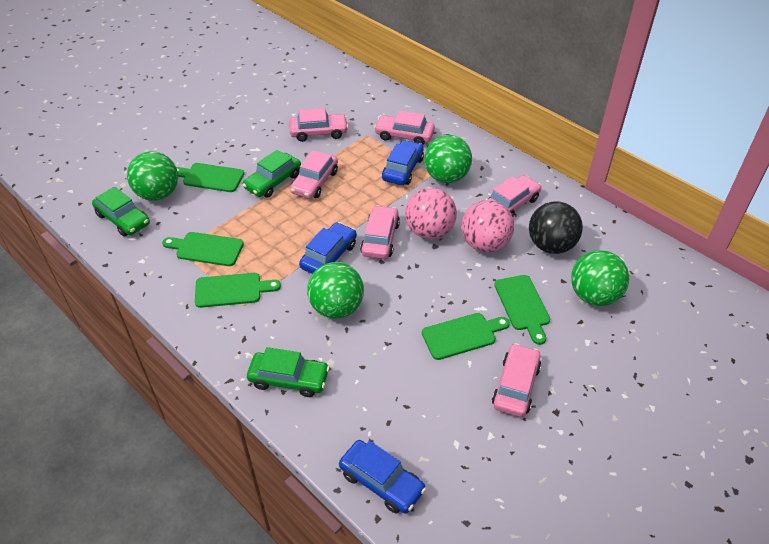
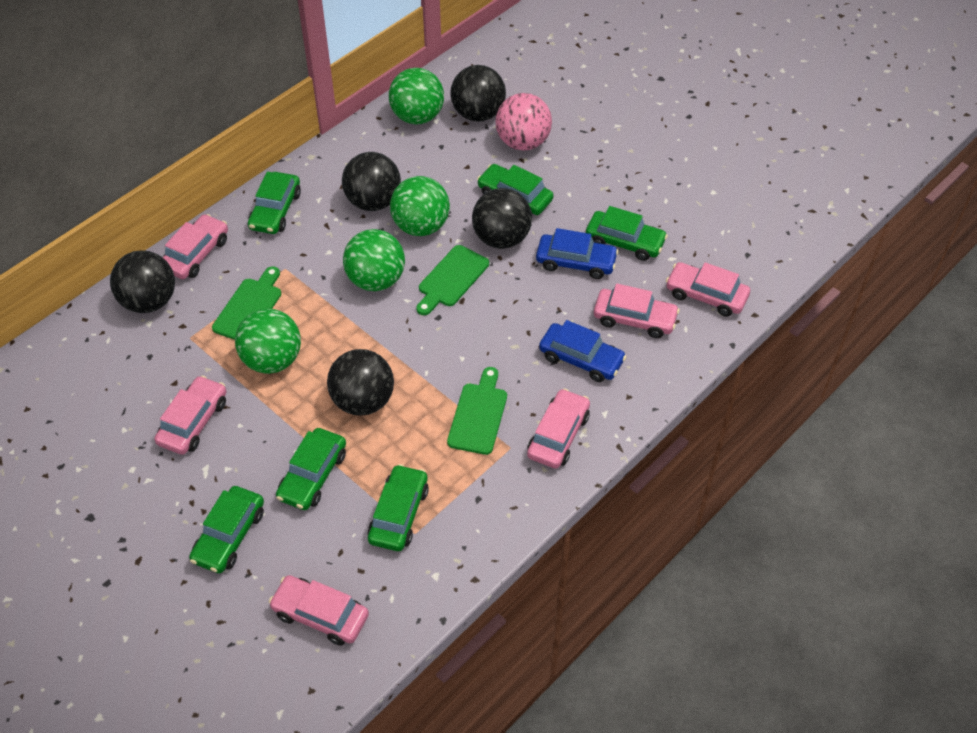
black ball: [529,201,583,254] = 1 -> [110,250,175,313] [327,349,394,416] [342,152,401,211] [450,65,506,122] [472,188,532,249] = 5
blue car: [299,222,357,274] [339,440,426,513] [382,140,424,185] = 3 -> [536,228,619,279] [539,320,626,382] = 2
green car: [92,187,150,237] [242,150,301,198] [247,347,330,397] = 3 -> [189,486,264,573] [248,172,301,234] [276,428,346,510] [368,464,429,551] [477,164,554,215] [586,206,668,261] = 6
green cutting board: [162,232,244,266] [176,163,244,192] [195,273,281,308] [422,313,510,360] [494,275,550,345] = 5 -> [212,266,281,340] [416,245,489,315] [447,367,507,455] = 3
pink ball: [405,188,457,239] [461,200,514,252] = 2 -> [496,93,552,150] = 1

